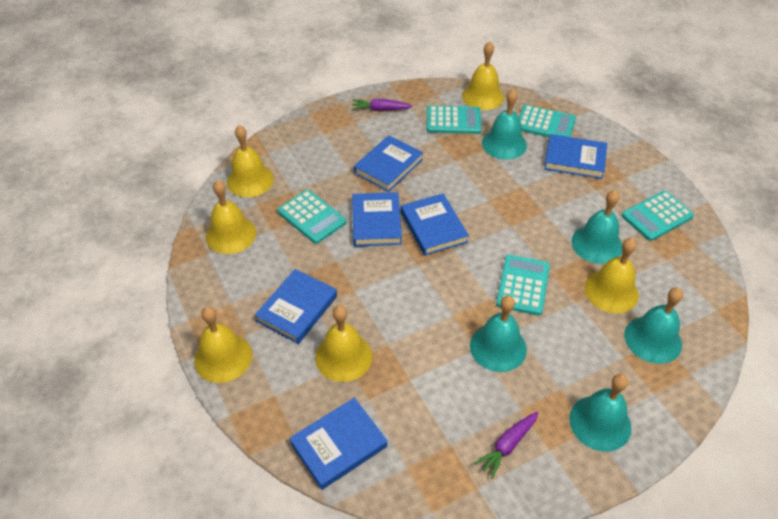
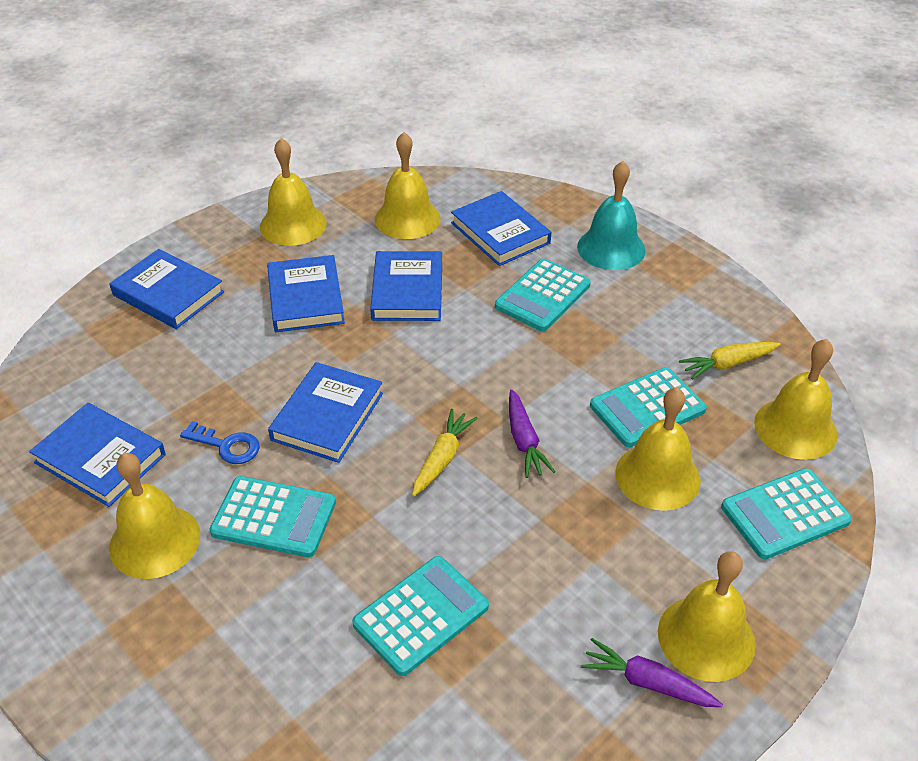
blue key: none = 0 -> [180,421,260,464] = 1
turquoise bell: [470,295,527,372] [482,89,527,160] [569,374,632,452] [571,190,622,264] [625,287,683,364] = 5 -> [577,161,646,270] = 1
yellow carrot: none = 0 -> [412,409,478,496] [679,342,781,380] = 2

